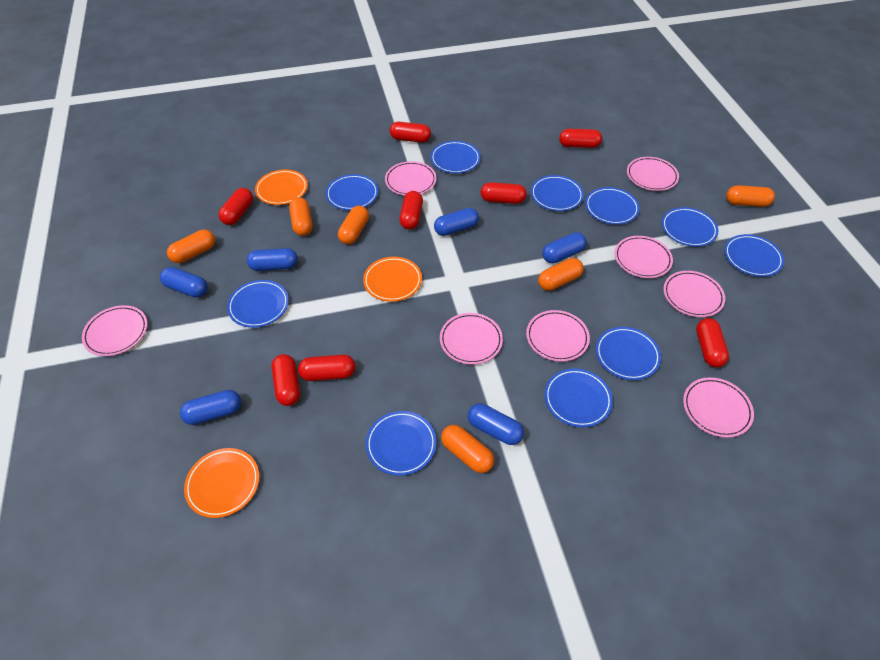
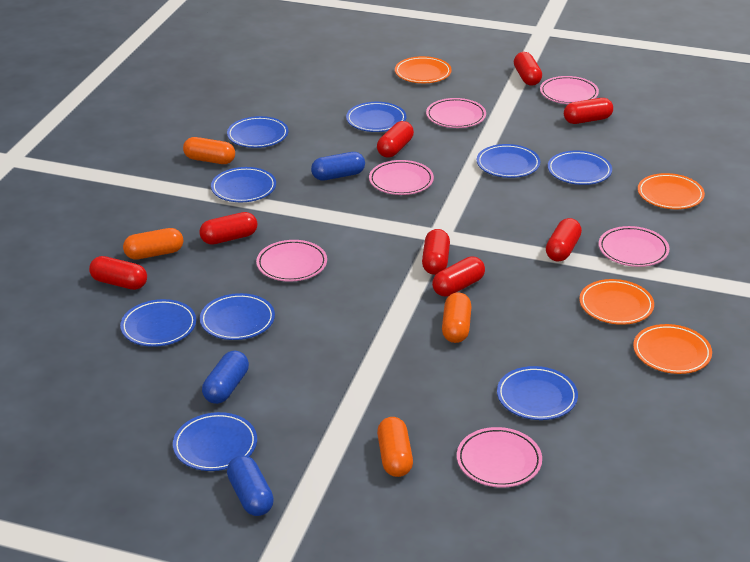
blue capsule: [160,267,208,298] [180,390,241,425] [247,248,298,271] [434,208,479,236] [468,403,524,445] [542,232,587,263] = 6 -> [202,350,249,404] [227,455,274,516] [311,152,365,181] = 3
blue plate: [227,280,289,328] [326,174,378,210] [366,411,436,476] [430,141,480,173] [531,175,584,211] [545,369,613,427] [585,187,640,225] [596,327,661,380] [662,207,718,247] [724,234,784,277] = 10 -> [120,299,196,347] [173,412,257,471] [200,293,275,340] [211,167,276,202] [227,116,288,148] [346,102,406,132] [477,144,540,178] [497,366,578,420] [548,151,612,185] = 9
orange capsule: [167,230,215,263] [289,197,312,236] [338,206,369,244] [441,425,494,473] [538,258,584,291] [726,185,775,207] = 6 -> [123,228,183,260] [183,137,235,164] [377,417,413,477] [442,292,472,343] = 4
orange plate: [184,448,260,518] [255,170,308,205] [363,257,422,302] = 3 -> [395,56,452,83] [579,279,654,325] [633,324,712,374] [638,173,705,209] = 4
pink plate: [82,305,148,356] [385,161,436,196] [440,313,503,365] [526,310,590,362] [615,236,673,278] [627,157,679,191] [663,271,725,317] [683,377,754,438] = 8 -> [256,240,327,282] [369,160,434,195] [426,98,486,128] [457,427,542,488] [540,76,599,104] [599,226,669,267] = 6

